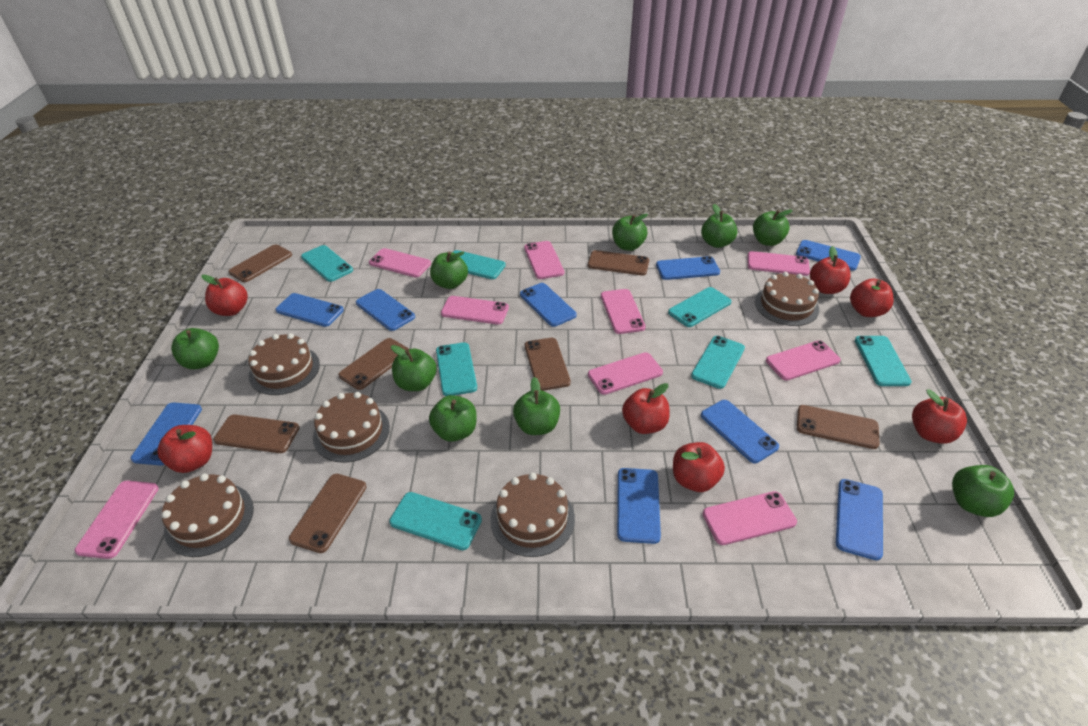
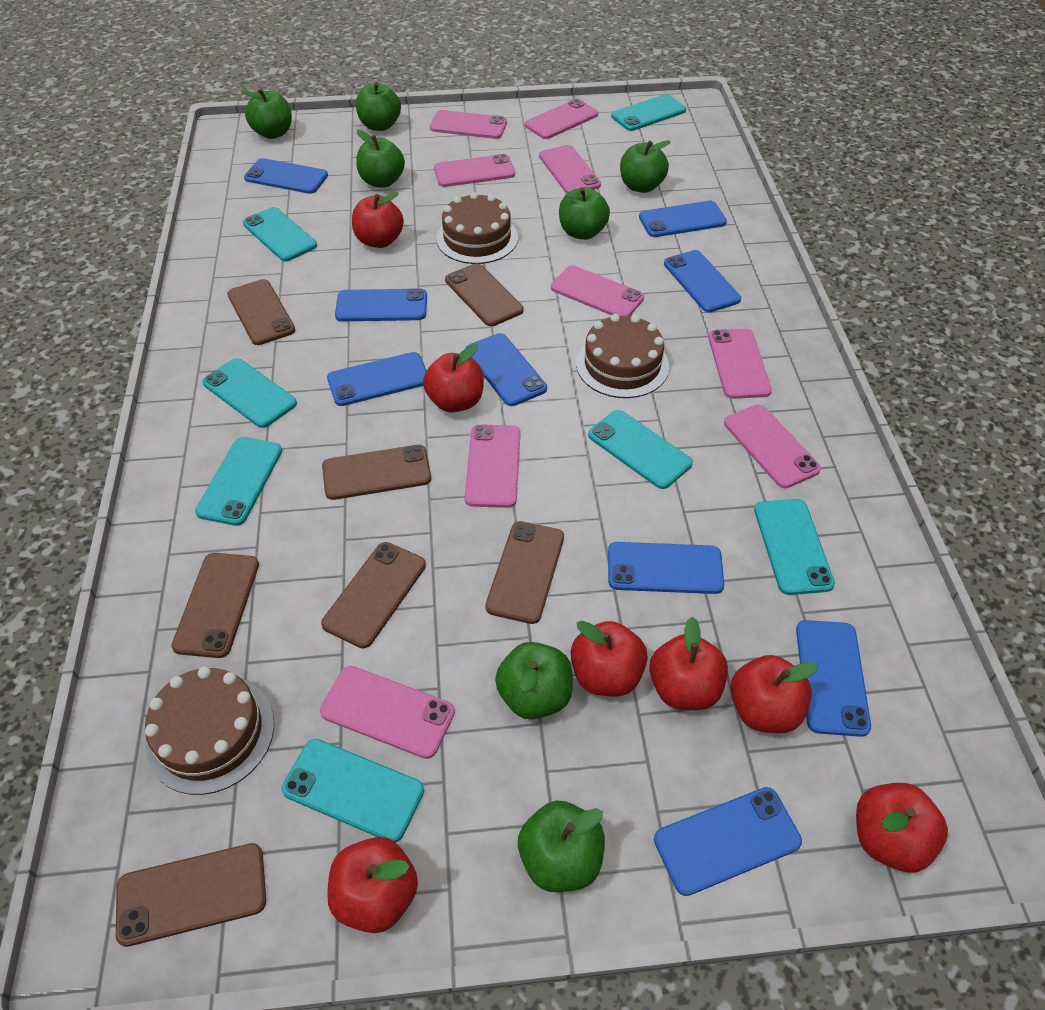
brown cake: [161,473,254,557] [248,333,320,395] [313,392,390,463] [490,473,575,557] [755,272,819,326] = 5 -> [145,667,274,795] [436,192,518,264] [576,314,669,398] = 3
green apple: [171,328,219,369] [391,345,437,391] [429,395,476,442] [430,252,468,289] [513,377,560,435] [612,214,648,251] [701,204,737,248] [753,209,793,246] [952,465,1014,517] = 9 -> [241,88,292,139] [356,82,401,131] [356,130,405,188] [495,642,573,720] [518,801,605,892] [559,187,610,240] [620,140,671,193] = 7

